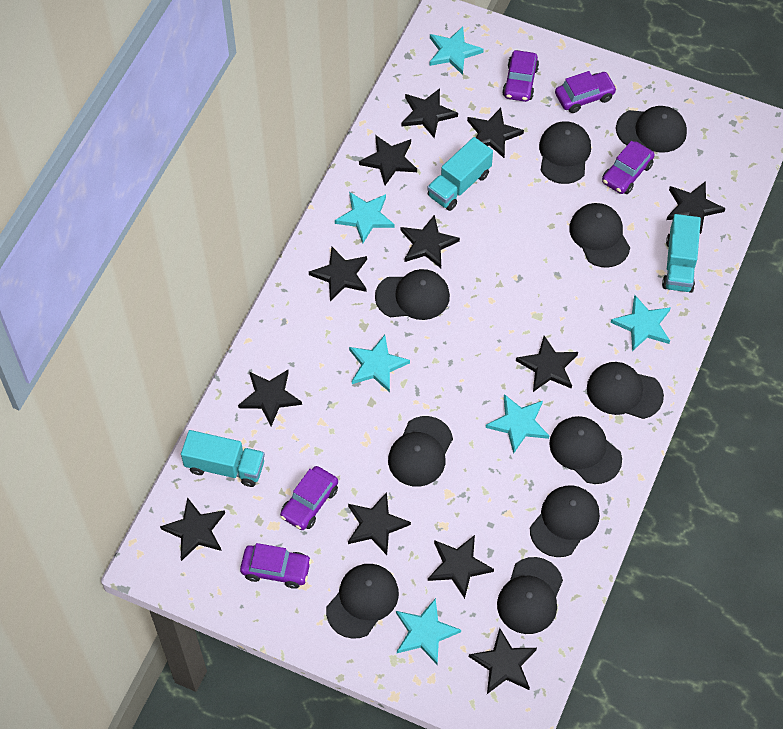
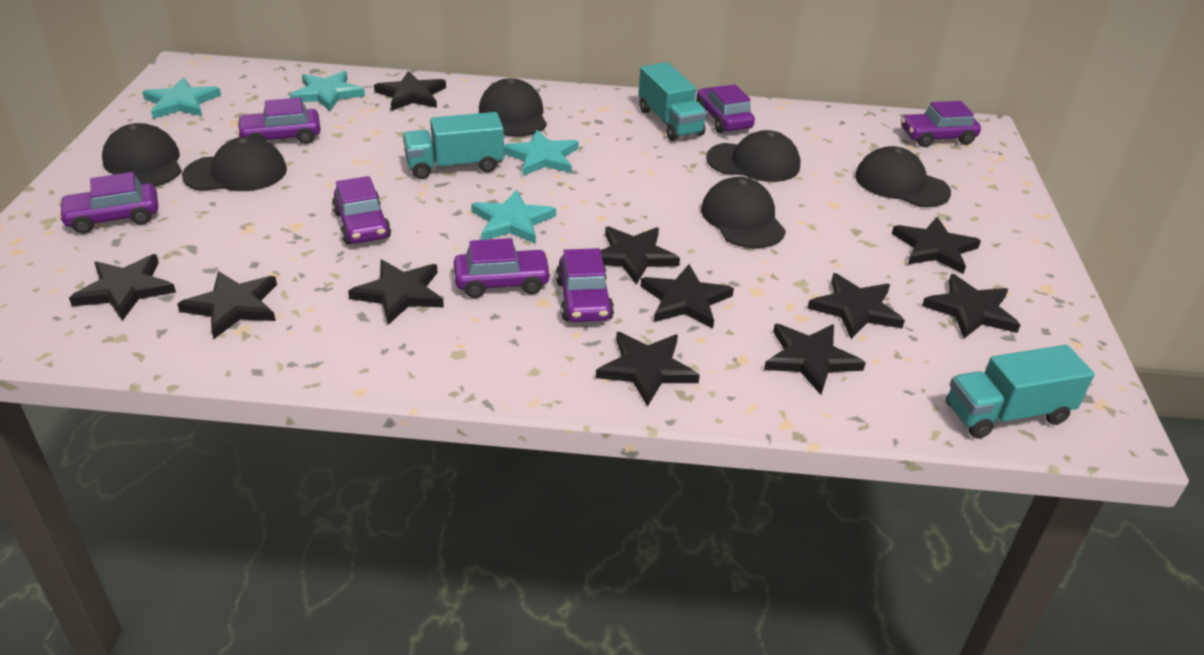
black cap: [326,564,399,639] [375,269,450,320] [388,416,453,487] [497,557,563,634] [530,486,600,557] [539,121,591,184] [549,416,622,484] [569,203,630,268] [587,362,664,419] [616,106,687,153] = 10 -> [102,123,182,187] [182,136,287,191] [479,78,547,137] [701,177,786,248] [706,130,801,182] [855,146,951,207] = 6
black star: [160,497,225,561] [238,370,302,426] [309,247,367,301] [348,492,411,555] [359,135,417,185] [401,215,460,268] [402,88,458,138] [428,535,494,599] [467,108,524,158] [469,628,537,694] [516,336,578,392] [666,181,725,234] = 12 -> [69,254,176,321] [177,271,277,339] [348,260,444,325] [374,71,446,111] [596,332,700,407] [601,227,680,285] [640,264,734,328] [764,324,866,395] [807,273,905,339] [892,217,981,274] [922,274,1020,338] = 11
purple car: [240,543,312,589] [280,466,338,530] [502,50,539,102] [555,71,617,113] [602,141,655,194] = 5 -> [58,172,158,234] [237,97,321,144] [332,176,391,245] [454,238,552,298] [556,248,614,322] [696,84,755,133] [901,101,981,147] = 7
turquoise star: [335,192,395,243] [349,335,410,392] [396,598,461,664] [429,27,484,75] [486,394,549,454] [611,295,671,351] = 6 -> [142,78,221,119] [290,71,365,111] [471,190,556,244] [504,130,579,176] = 4

